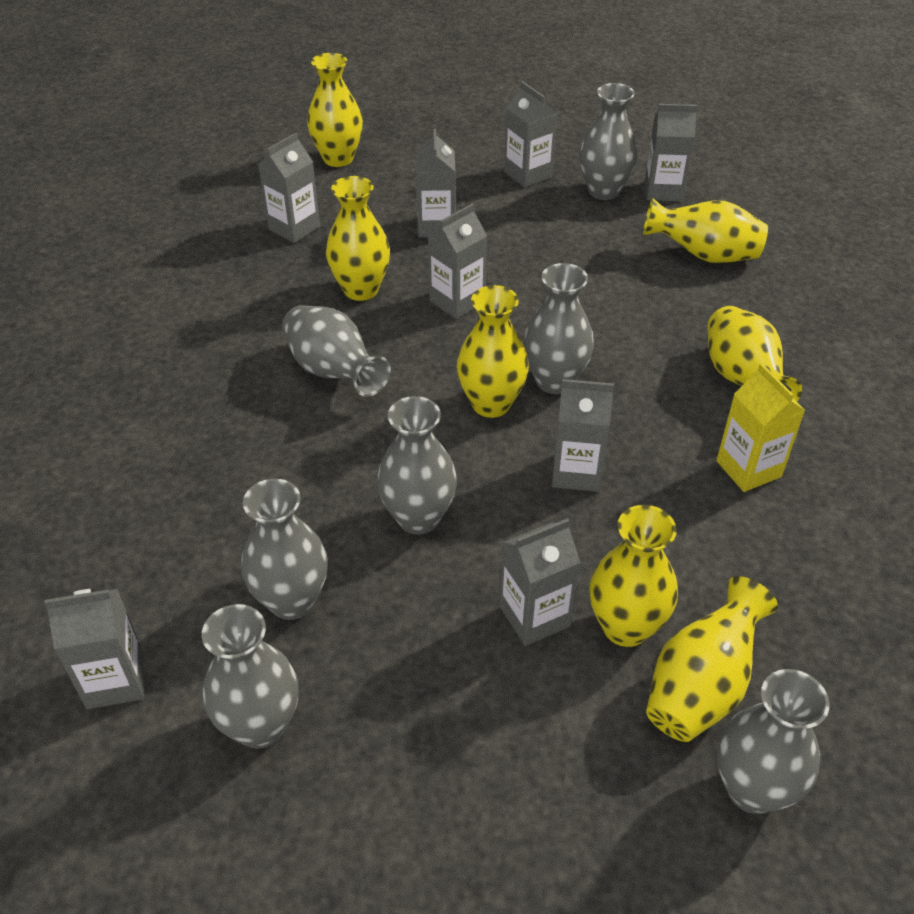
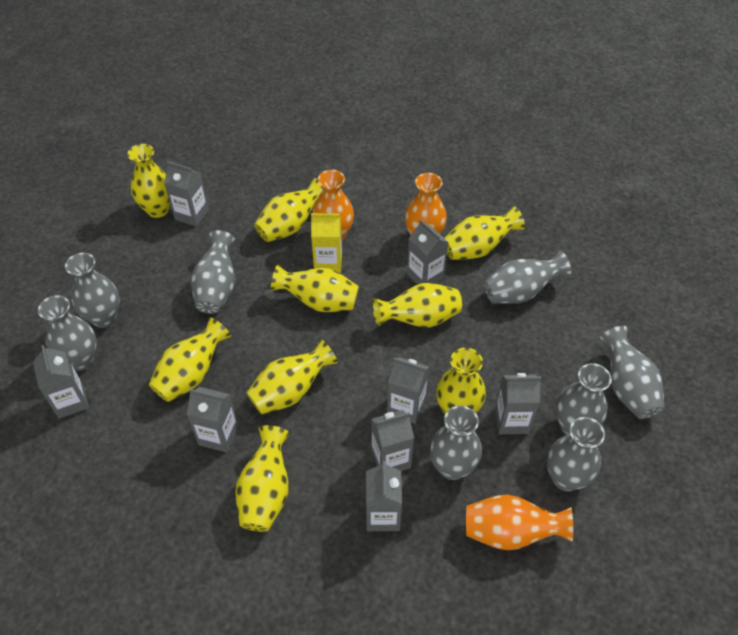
grey vase: [202,604,298,749] [241,479,328,620] [282,305,391,397] [377,396,457,535] [523,263,594,394] [580,83,637,200] [717,669,830,814] = 7 -> [38,295,97,371] [65,253,120,328] [191,230,235,314] [430,406,482,480] [484,251,571,304] [547,417,605,492] [556,363,612,435] [600,326,665,419] = 8
orange vase: none = 0 -> [313,170,354,241] [405,173,447,235] [466,495,573,550] = 3
yellow vase: [307,53,363,167] [326,176,390,301] [457,285,529,418] [589,505,678,647] [643,198,768,263] [646,576,778,742] [707,306,802,401] = 7 -> [127,144,170,218] [149,317,231,402] [235,425,290,532] [246,339,338,414] [254,178,323,242] [271,264,359,312] [373,283,462,327] [436,348,486,414] [444,206,525,260] = 9

